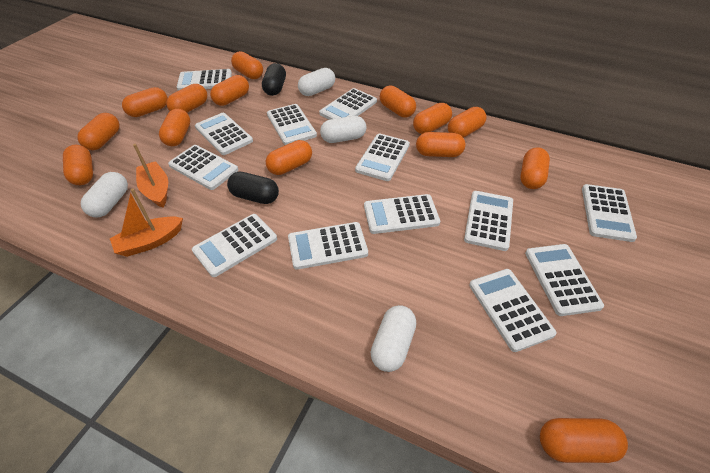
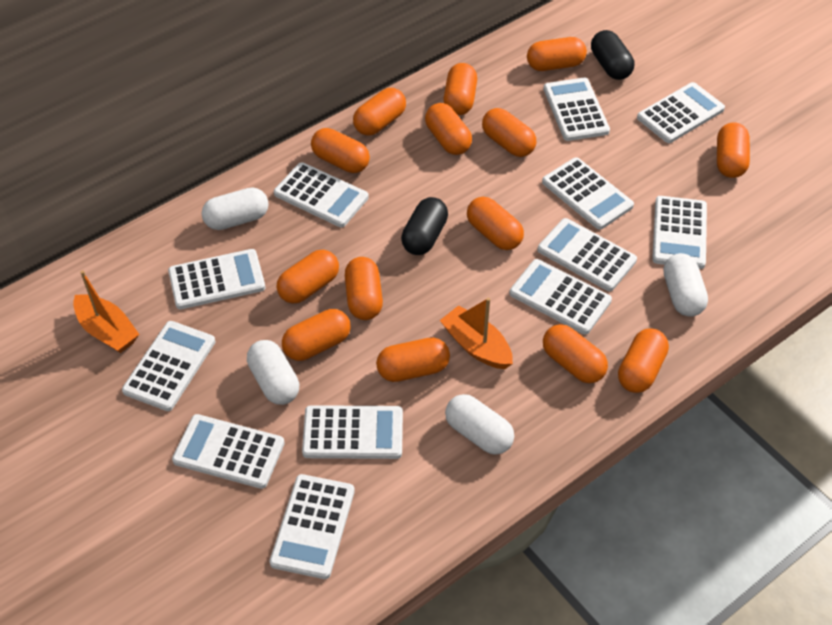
white calculator: [168,145,238,190] [177,69,232,91] [192,214,277,277] [195,113,253,155] [267,104,317,145] [288,222,368,270] [319,88,377,120] [355,134,410,181] [364,194,440,234] [464,191,513,251] [469,269,557,352] [525,244,604,316] [582,184,637,242] = 13 -> [122,321,215,411] [168,249,265,309] [172,414,285,489] [270,474,355,579] [274,162,369,227] [302,405,403,459] [510,259,612,334] [538,218,637,291] [542,157,634,230] [544,78,610,141] [637,82,725,143] [652,196,707,269] = 12

